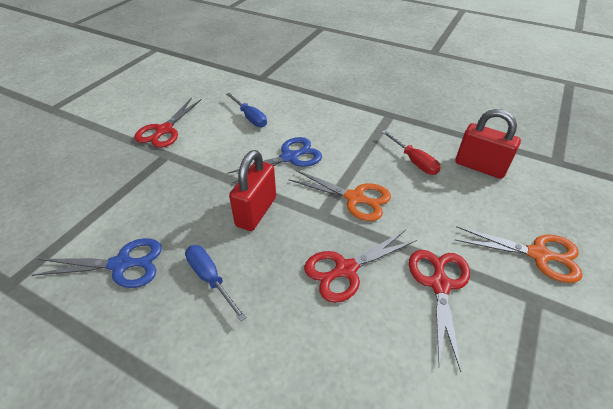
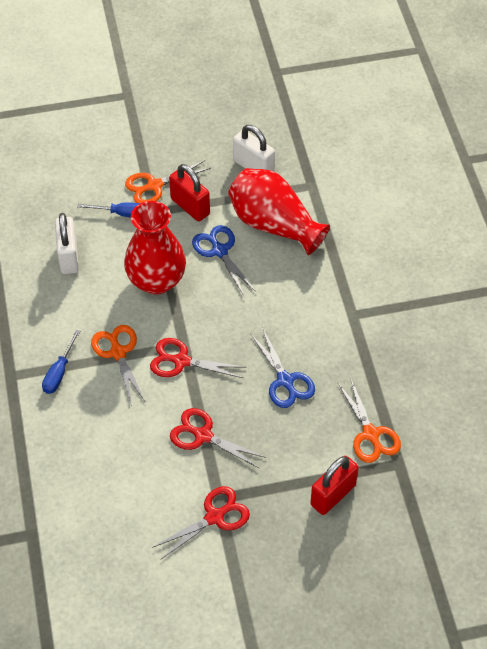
orange scissors: [289,170,391,221] [455,226,583,283] = 2 -> [91,325,145,406] [125,160,211,203] [337,377,401,463] = 3
red screwdriver: [381,130,441,175] = 1 -> none = 0
red vase: none = 0 -> [124,201,186,295] [228,168,330,255] = 2
white padlock: none = 0 -> [55,213,79,274] [233,125,275,172] = 2

